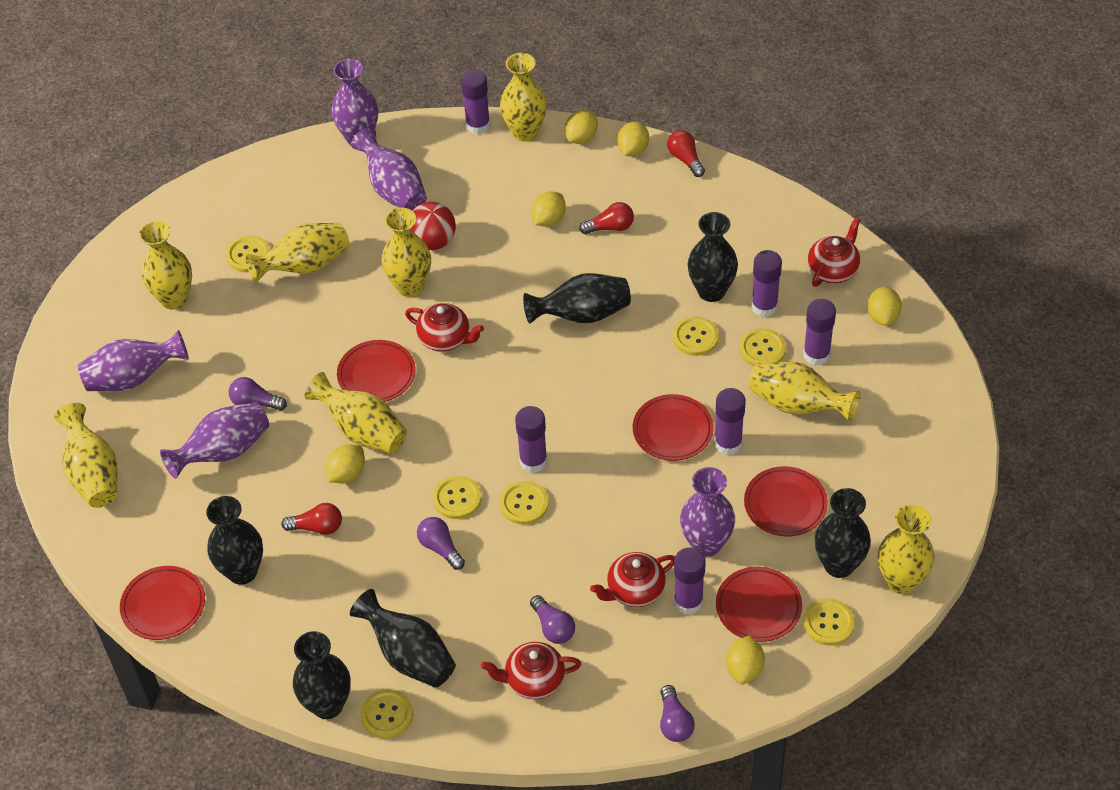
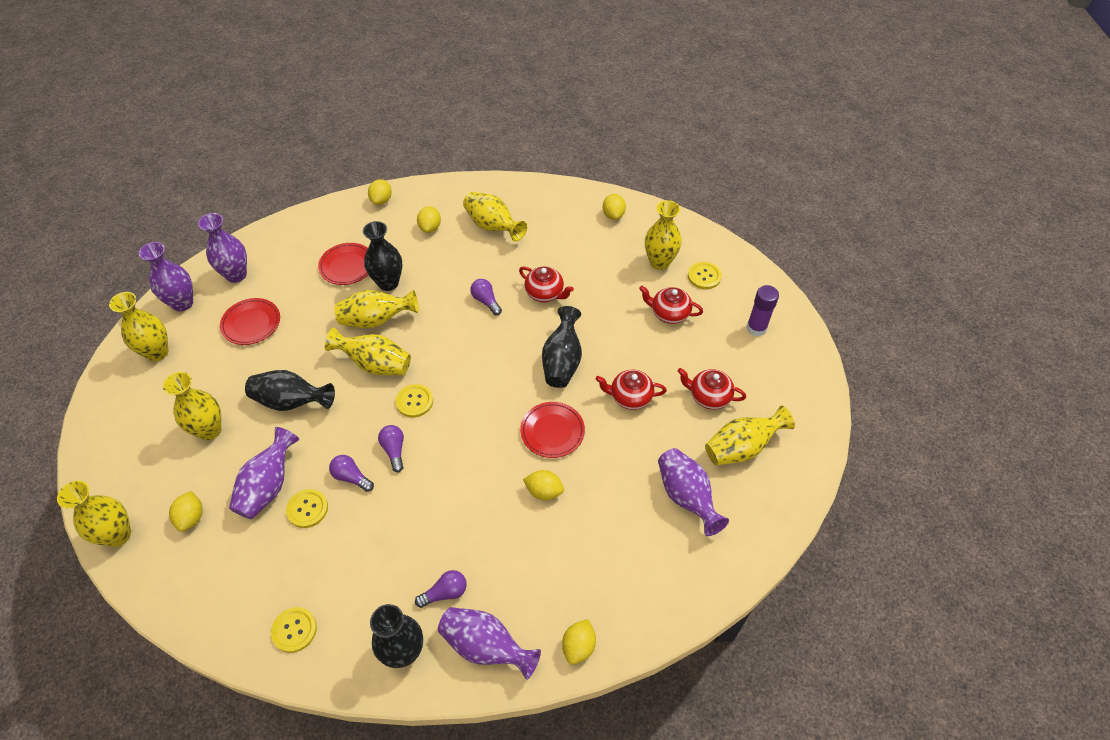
black vase: [206,496,263,585] [293,631,351,719] [350,589,456,688] [523,273,631,324] [688,212,738,302] [815,488,871,578] = 6 -> [245,370,335,411] [363,221,402,291] [370,604,423,668] [542,306,582,388] = 4
purple glue stick: [461,69,490,135] [515,406,547,473] [674,547,706,615] [714,388,746,455] [751,250,782,317] [803,299,836,366] = 6 -> [746,285,779,336] = 1
red ball: [411,202,456,250] = 1 -> none = 0
red light bulb: [281,503,342,535] [579,202,634,234] [667,130,705,177] = 3 -> none = 0
red plate: [120,566,205,640] [337,340,415,402] [633,394,714,461] [716,567,802,642] [744,466,828,537] = 5 -> [220,298,280,345] [318,243,368,285] [520,402,585,458] = 3
yellow button: [226,235,270,272] [360,689,413,739] [433,476,482,519] [500,481,549,525] [673,316,719,356] [739,328,786,366] [803,598,855,646] = 7 -> [271,607,317,653] [286,489,328,528] [396,384,433,418] [688,262,722,289] = 4

